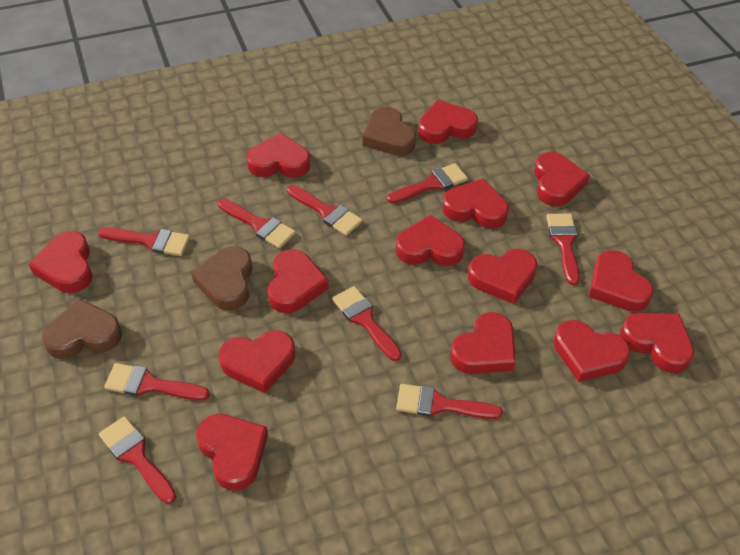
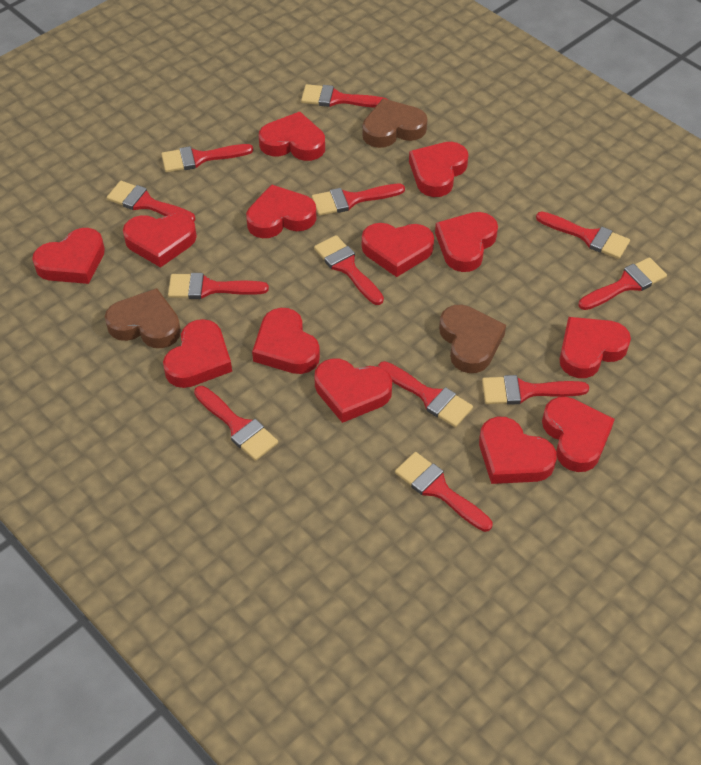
red brush: [98,227,190,256] [99,416,177,504] [104,363,210,400] [218,199,296,248] [287,185,363,236] [332,286,402,361] [387,163,468,203] [396,384,503,419] [546,214,580,285] = 9 -> [107,181,195,221] [161,144,253,172] [168,273,269,299] [194,386,278,461] [301,84,388,108] [312,184,405,216] [314,235,384,305] [378,361,473,427] [395,452,492,532] [482,375,589,405] [536,211,630,259] [578,257,667,310] = 12
red heart: [29,231,93,293] [196,414,268,491] [219,330,295,393] [246,133,310,178] [268,249,329,313] [396,215,465,266] [418,100,478,144] [442,178,509,229] [450,312,516,374] [468,249,537,304] [534,152,590,206] [554,320,630,382] [589,250,653,312] [620,313,694,373] = 14 -> [32,228,105,284] [123,213,197,268] [163,319,232,388] [246,184,317,238] [252,308,320,374] [259,112,325,161] [314,358,392,423] [362,223,434,277] [409,142,469,197] [435,212,498,272] [479,416,557,484] [542,397,615,472] [559,317,631,378] = 13

